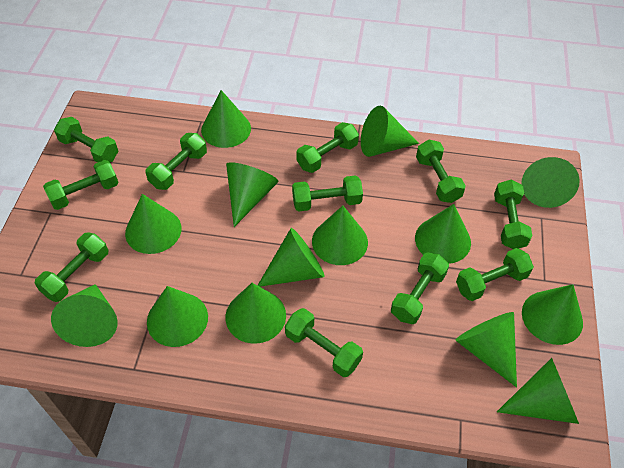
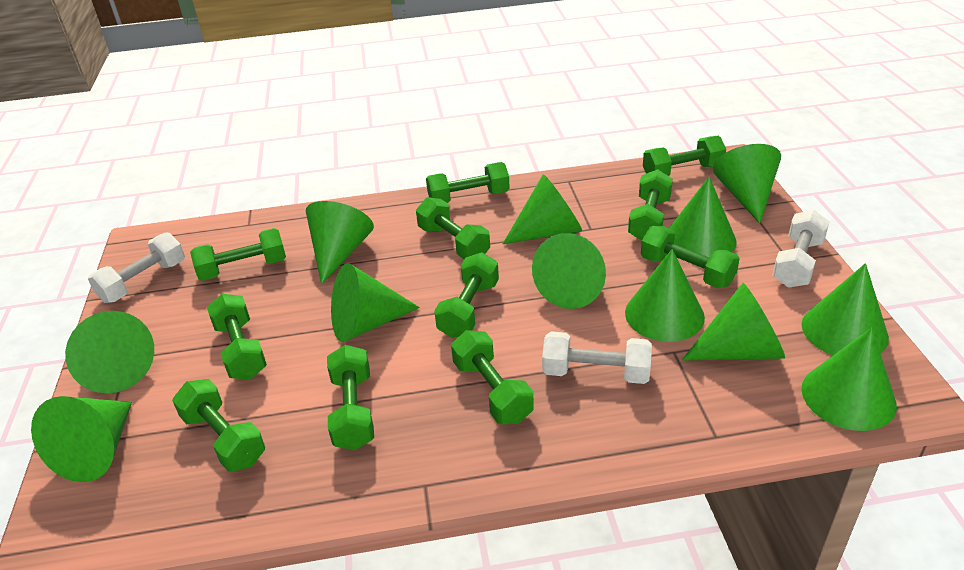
green cone: [51,284,118,347] [125,194,182,254] [147,286,208,347] [201,90,251,148] [225,283,286,344] [226,162,278,227] [257,228,325,287] [312,206,368,265] [361,106,419,157] [415,204,471,264] [456,312,517,388] [497,358,579,424] [521,157,580,208] [522,284,583,345] = 14 -> [31,396,132,482] [65,311,154,393] [306,201,374,285] [331,263,420,342] [503,174,582,244] [532,233,606,309] [625,249,705,342] [669,177,737,258] [682,283,785,361] [713,144,781,224] [801,263,889,355] [802,328,897,431] = 12
white dumbbell: none = 0 -> [88,232,185,303] [542,331,652,384] [772,210,830,288] = 3

